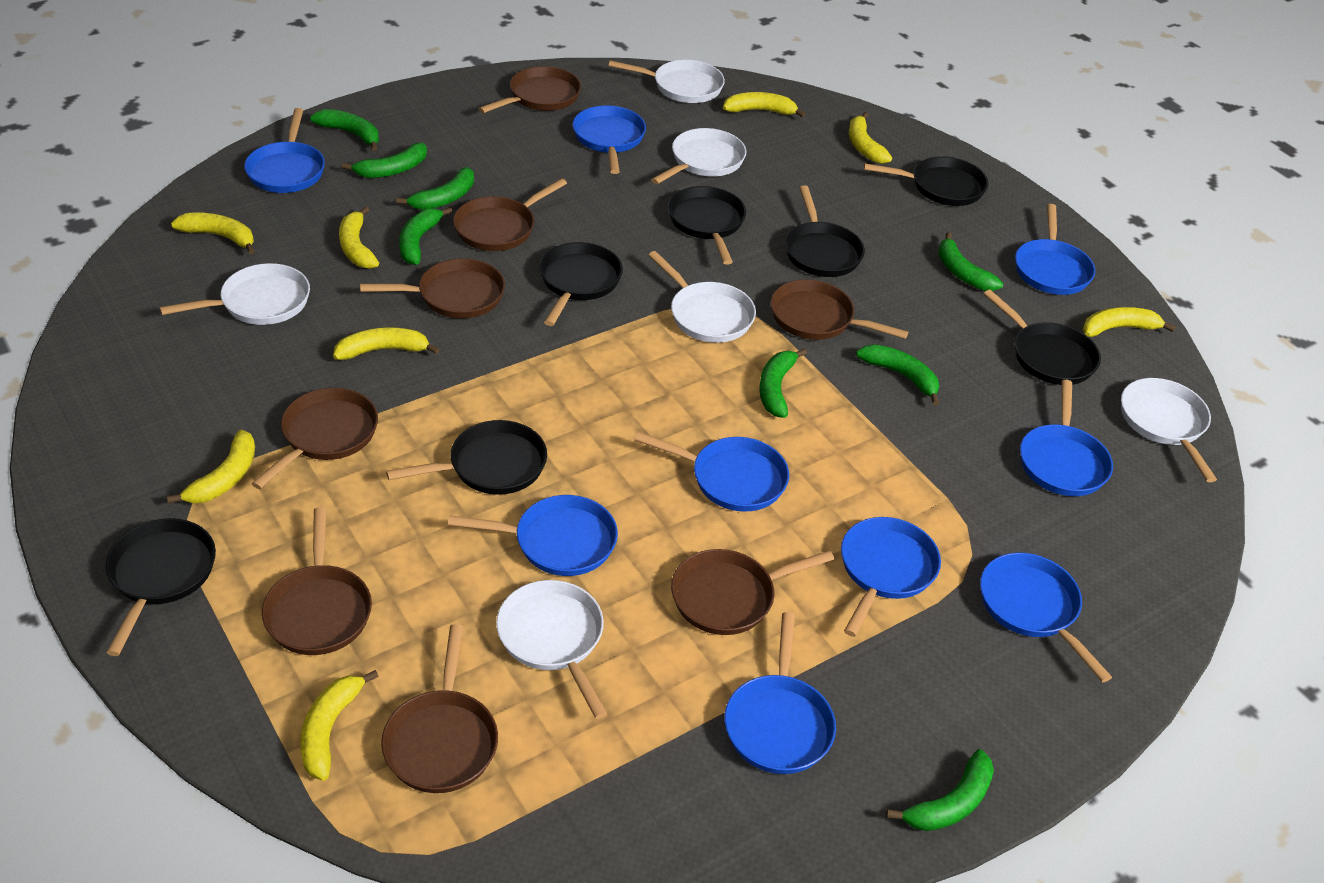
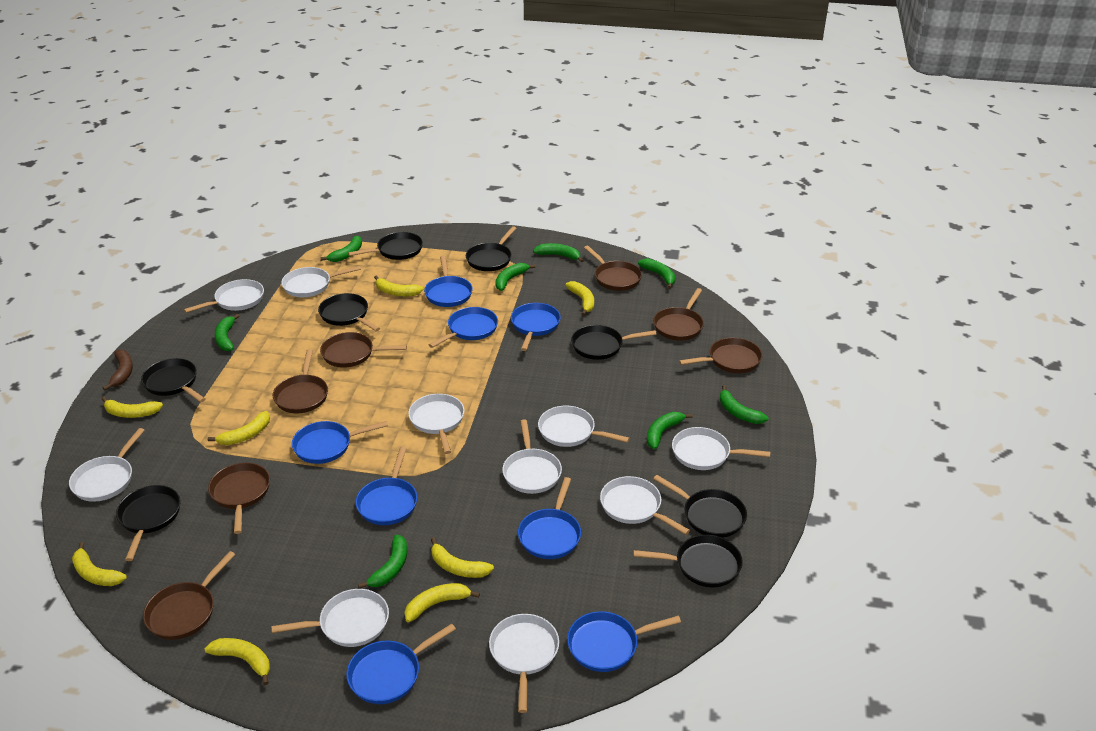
black pan: [106,518,216,656] [386,420,547,495] [539,242,623,326] [668,186,746,265] [785,185,865,277] [864,156,988,206] [984,290,1101,385] = 7 -> [116,485,181,561] [141,358,206,402] [318,293,380,331] [348,232,423,260] [466,226,516,271] [571,325,657,360] [633,534,743,587] [653,475,747,538] = 8
blue pan: [244,108,325,193] [448,495,618,576] [572,105,646,174] [635,432,789,512] [725,612,836,774] [841,517,941,637] [980,552,1112,682] [1015,204,1095,295] [1020,380,1113,496] = 9 -> [292,421,388,464] [346,623,456,704] [356,447,417,525] [424,256,473,307] [429,307,498,348] [511,303,561,351] [518,477,581,559] [567,611,681,672] = 8
brown banana: none = 0 -> [103,350,133,391] = 1
brown pan: [251,388,378,489] [262,507,372,655] [360,258,505,319] [381,624,498,793] [453,178,567,251] [478,66,581,113] [671,549,834,635] [771,279,908,340] = 8 -> [143,551,236,640] [208,463,270,534] [273,349,328,413] [320,332,407,368] [584,246,642,291] [653,288,704,341] [679,337,762,373] = 7
white pan: [160,263,310,325] [496,580,608,719] [609,60,725,103] [648,251,756,343] [651,128,746,184] [1121,378,1217,482] = 6 -> [69,428,145,502] [184,279,264,313] [271,589,389,647] [281,266,361,297] [408,394,465,454] [489,614,559,713] [502,419,562,494] [538,406,630,447] [600,476,690,535] [672,427,770,470] = 10

